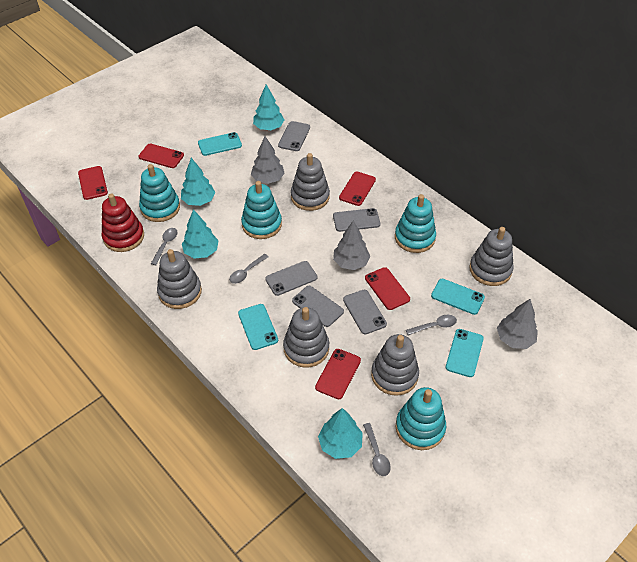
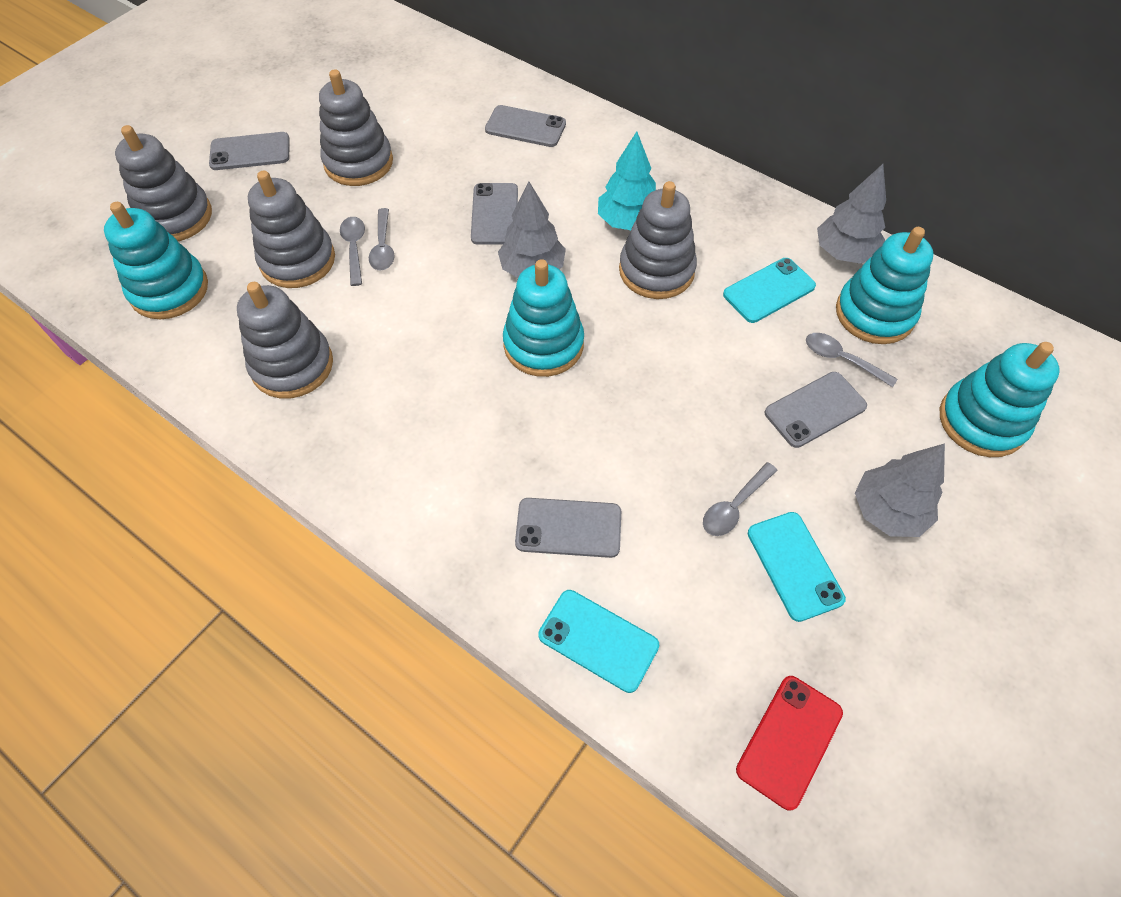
red phone: [78,166,108,200] [139,144,184,168] [315,349,361,399] [339,172,376,206] [365,267,410,310] = 5 -> [736,676,843,811] = 1
red stacking toy: [102,193,144,252] = 1 -> none = 0
turquoise phone: [198,132,242,156] [238,304,278,350] [431,279,485,315] [446,329,484,377] = 4 -> [538,590,659,693] [723,258,816,323] [748,512,846,622] = 3
turquoise tree: [181,158,215,206] [182,209,219,259] [253,84,285,130] [318,408,363,459] = 4 -> [598,131,656,230] = 1

